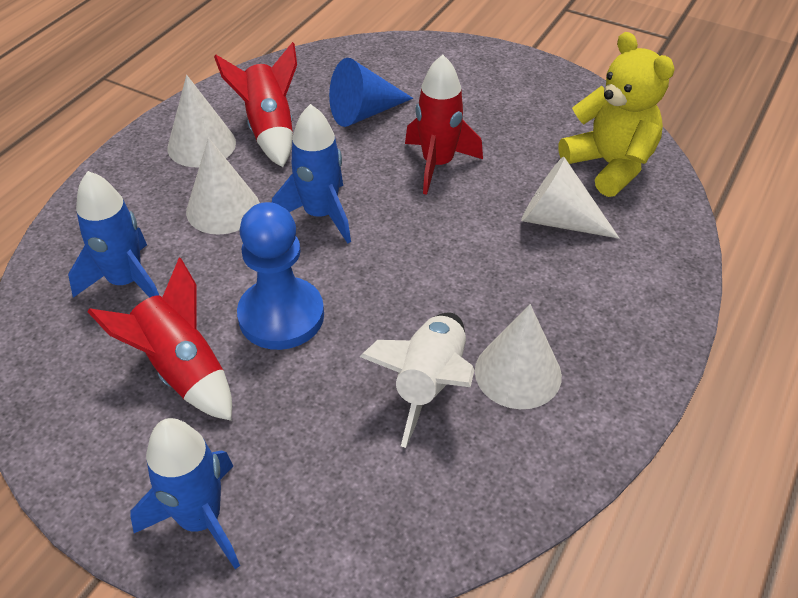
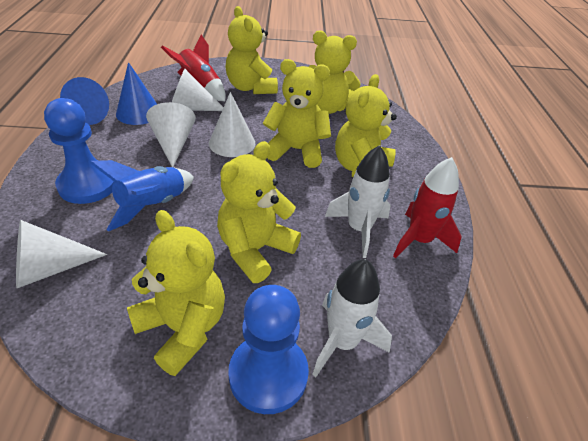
blue cone: [329,58,413,127] = 1 -> [60,77,109,125] [116,62,157,125] = 2
blue pawn: [237,202,324,350] = 1 -> [44,98,114,204] [228,285,309,414] = 2
blue rocket: [68,171,159,298] [130,418,240,569] [272,104,351,244] = 3 -> [90,160,194,232] = 1
red rocket: [87,258,232,421] [214,42,297,167] [405,54,483,195] = 3 -> [161,35,225,101] [393,157,461,258] = 2
white rocket: [360,312,474,448] = 1 -> [312,259,392,377] [325,145,391,258] = 2
yellow teddy bear: [559,32,675,197] = 1 -> [127,210,225,376] [217,141,301,283] [225,6,278,94] [263,59,331,168] [309,30,361,114] [335,74,397,177] = 6

